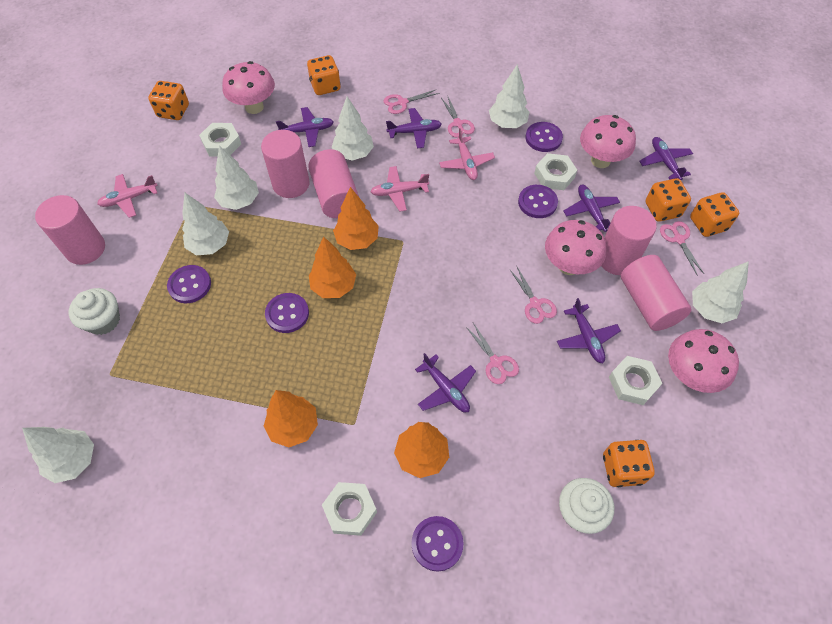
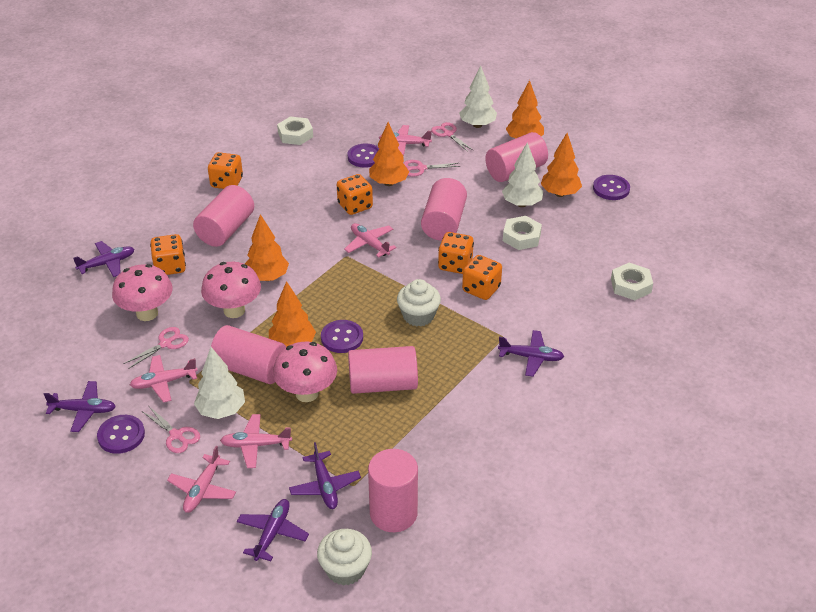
orange tree: [264,390,318,447] [309,236,356,298] [333,187,379,250] [394,422,449,478] = 4 -> [245,214,289,281] [269,281,316,347] [369,122,409,186] [506,80,544,138] [541,133,582,197] = 5
pink cylinder: [35,195,105,265] [261,130,310,198] [308,149,359,218] [601,206,657,275] [621,255,692,331] = 5 -> [193,185,254,247] [211,325,286,384] [348,346,418,394] [368,449,418,532] [421,178,467,240] [485,132,548,182] = 6
pink mushroom: [222,61,275,114] [545,220,606,275] [580,115,636,168] [668,329,739,393] = 4 -> [112,264,173,321] [201,262,261,318] [273,342,337,402] = 3
pink plane: [97,174,158,218] [370,166,429,211] [439,128,495,180] = 3 -> [130,355,198,403] [167,446,236,513] [220,414,292,468] [344,223,397,258] [379,125,432,155] = 5
pink scissors: [384,89,439,114] [441,95,475,138] [466,323,519,384] [509,267,557,324] [660,221,704,275] = 5 -> [123,327,189,369] [142,406,200,453] [403,160,461,177] [431,122,474,152] = 4
purple button: [167,265,211,303] [265,293,309,333] [411,516,463,572] [518,185,558,218] [525,122,563,152] = 5 -> [97,415,145,454] [321,320,363,353] [347,144,379,168] [593,175,630,200] = 4
purple plane: [276,107,334,147] [386,108,442,148] [415,353,476,412] [557,298,621,363] [563,185,620,232] [639,137,693,180] = 6 -> [44,381,116,432] [73,241,134,277] [237,499,309,561] [289,442,361,509] [498,330,564,377] = 5
white nut: [199,123,241,157] [322,482,377,536] [534,153,577,190] [609,356,663,405] = 4 -> [277,116,313,145] [503,216,542,250] [611,263,653,300] = 3
white tree: [22,427,94,483] [182,193,229,255] [214,146,259,210] [332,96,374,161] [489,64,529,128] [692,261,749,323] = 6 -> [194,347,245,419] [459,66,497,128] [502,143,543,207] = 3

